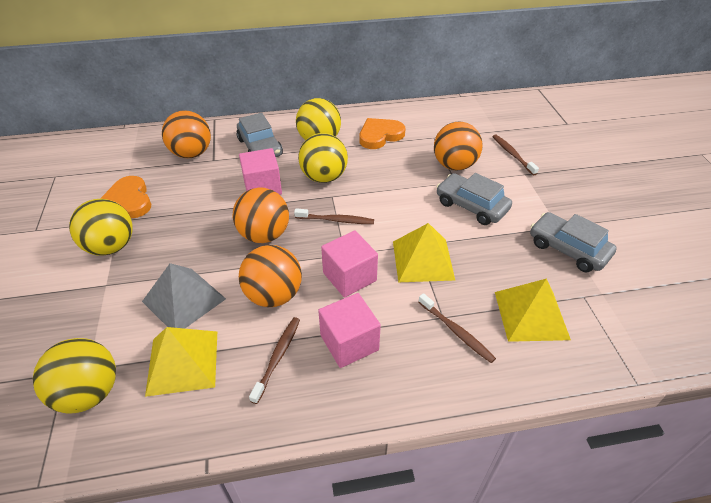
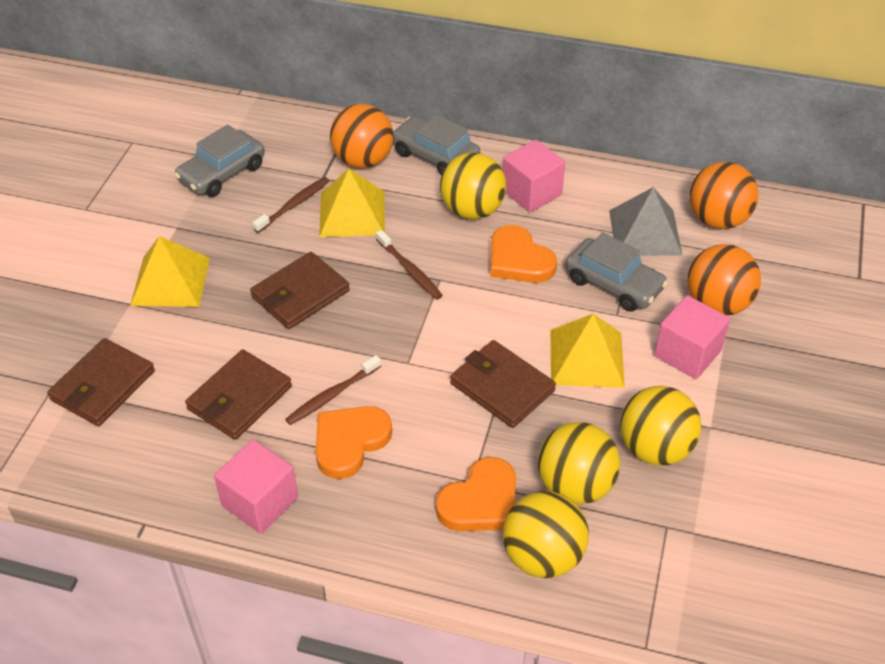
brown toothbrush: [249,317,300,404] [294,208,374,224] [418,293,496,363] [492,134,539,175] = 4 -> [252,177,329,233] [285,355,381,425] [376,230,443,299] = 3
brown wallet: none = 0 -> [47,338,155,426] [185,350,292,440] [250,252,350,329] [450,340,556,428] = 4
orange ball: [162,110,211,158] [233,188,289,243] [239,245,302,307] [434,122,483,170] = 4 -> [330,104,394,168] [687,244,761,316] [690,162,758,229] = 3
orange heart: [100,176,151,218] [360,118,405,149] = 2 -> [316,406,392,479] [436,457,516,531] [491,225,557,283] = 3

